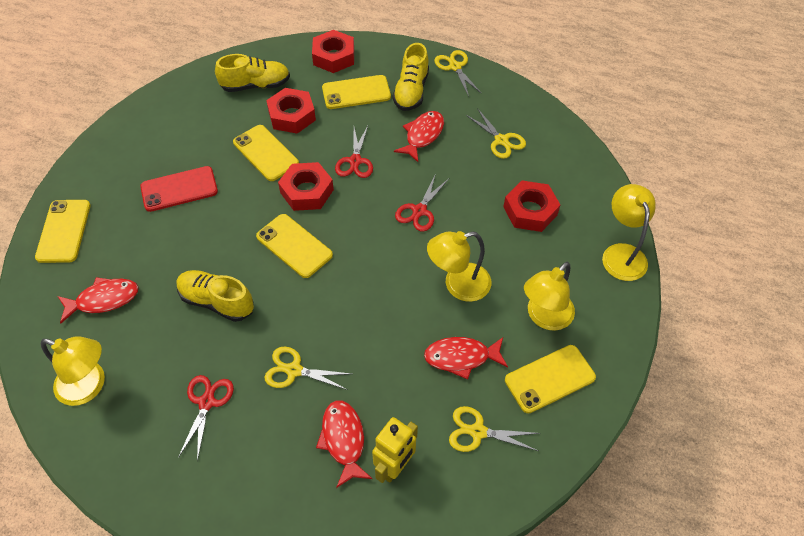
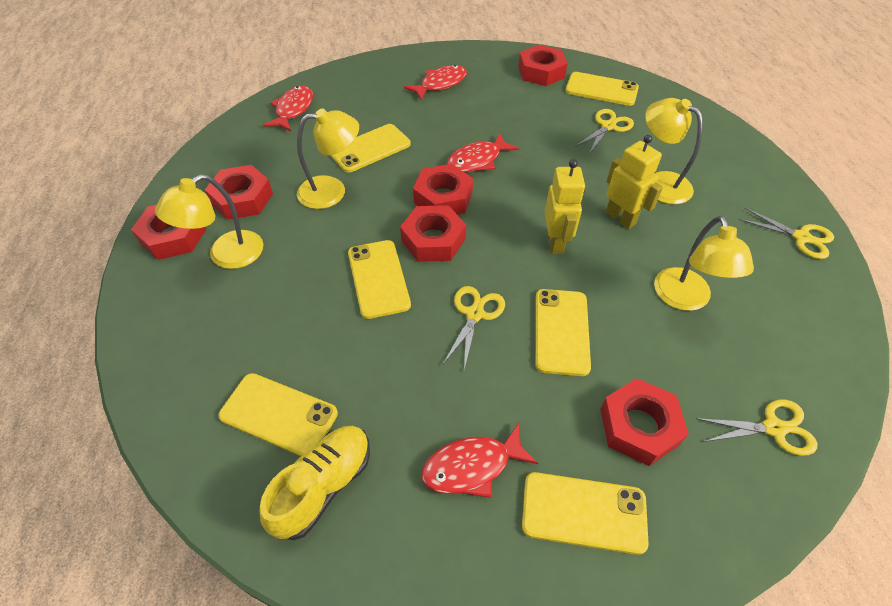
red nut: [266,88,316,134] [278,162,334,211] [312,30,354,73] [503,180,560,232] = 4 -> [131,205,206,260] [205,165,273,220] [400,205,466,262] [413,164,473,215] [518,45,568,86] [600,378,689,466] = 6
red phone: [140,166,218,212] = 1 -> none = 0
red scissors: [178,375,234,461] [335,126,373,178] [395,173,449,231] = 3 -> none = 0
yellow phone: [35,200,91,263] [233,125,299,181] [256,214,333,278] [322,75,391,109] [505,345,596,413] = 5 -> [219,373,338,456] [330,124,411,173] [348,240,411,319] [522,472,649,555] [535,289,591,376] [565,72,639,106] = 6
yellow robot: [372,417,418,483] = 1 -> [545,159,585,254] [606,135,663,229] = 2
yellow shoe: [177,270,254,322] [215,54,290,92] [393,43,429,111] = 3 -> [260,426,370,540] = 1

